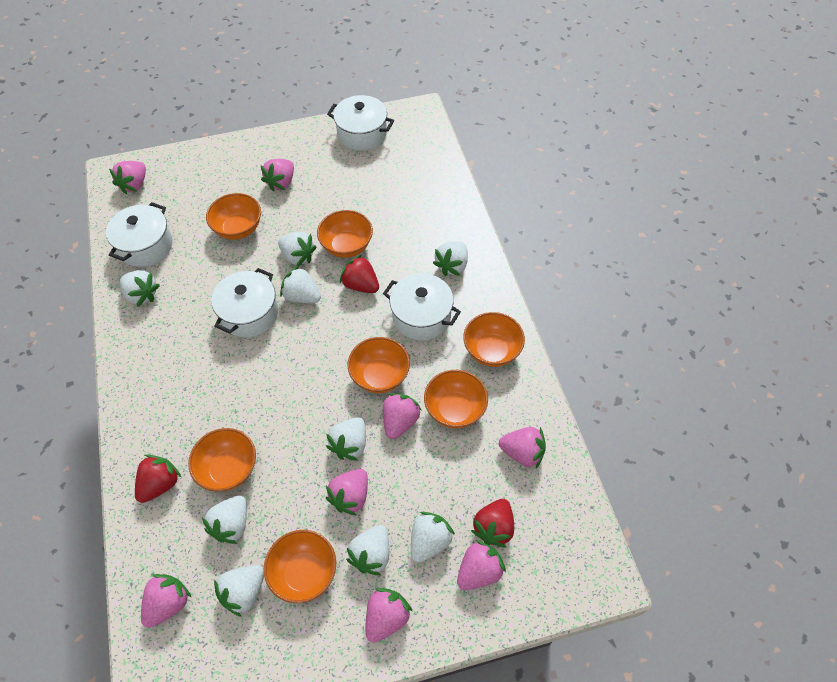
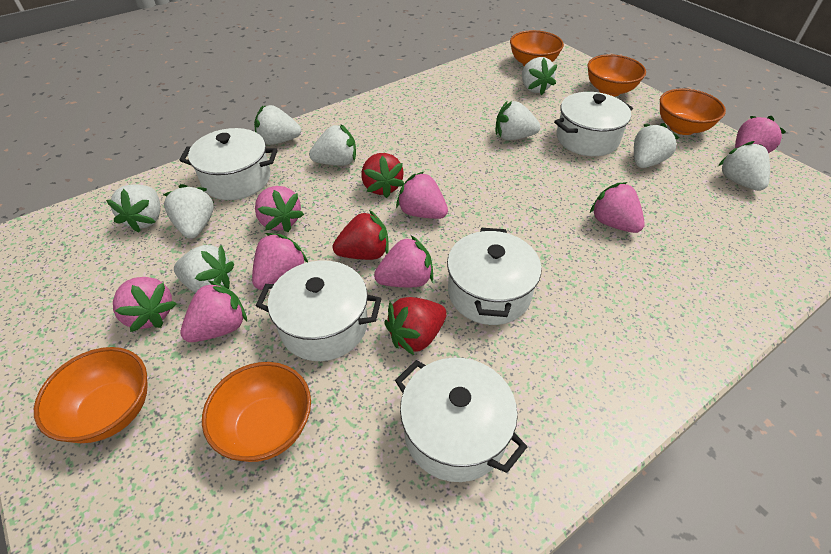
orange bowl: [188,428,256,491] [206,193,261,240] [264,530,336,603] [317,210,373,258] [347,337,410,393] [424,370,488,428] [463,312,525,367] = 7 -> [34,347,147,443] [202,362,311,462] [510,30,564,66] [587,54,646,97] [660,88,726,135] = 5
white pot: [106,202,173,267] [211,268,278,338] [327,95,394,151] [383,274,461,340] = 4 -> [179,128,277,200] [256,260,382,361] [395,358,527,482] [447,228,542,325] [554,92,633,156] = 5

